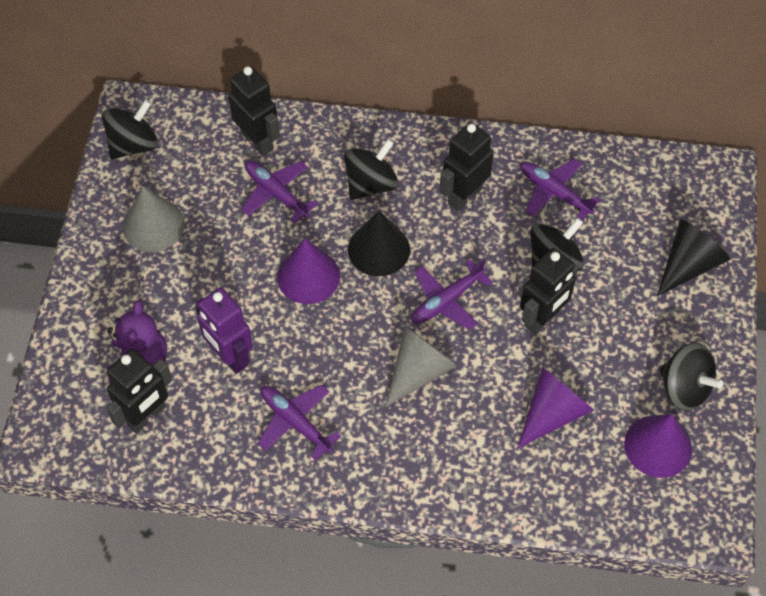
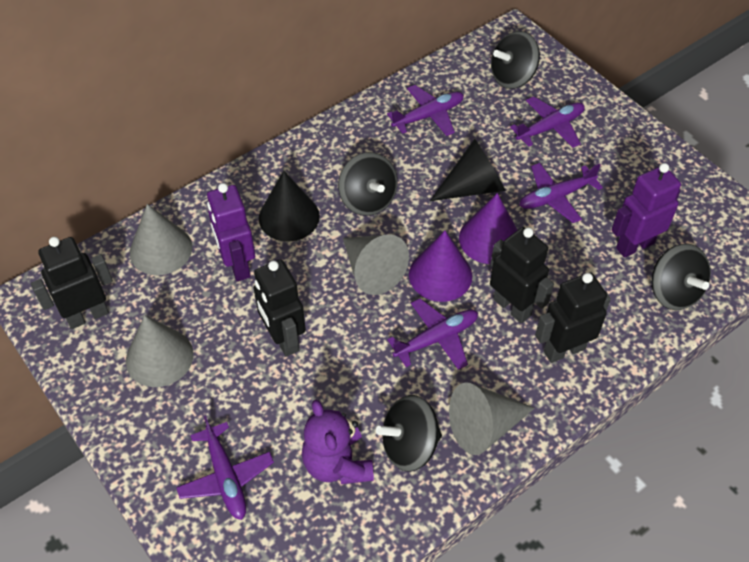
grey cone: [123,186,185,252] [385,326,458,407] = 2 -> [126,315,193,387] [130,204,192,275] [343,234,409,295] [449,382,535,455] = 4
purple cone: [277,239,340,304] [518,367,594,448] [624,414,692,478] = 3 -> [409,231,472,302] [459,193,517,264] = 2
purple plane: [241,161,318,224] [257,385,341,461] [411,259,493,330] [520,158,601,220] = 4 -> [176,416,274,520] [387,85,464,136] [387,298,478,370] [510,96,585,148] [519,163,603,223] = 5
purple robot: [195,287,253,374] = 1 -> [207,183,255,281] [611,163,681,258] = 2

